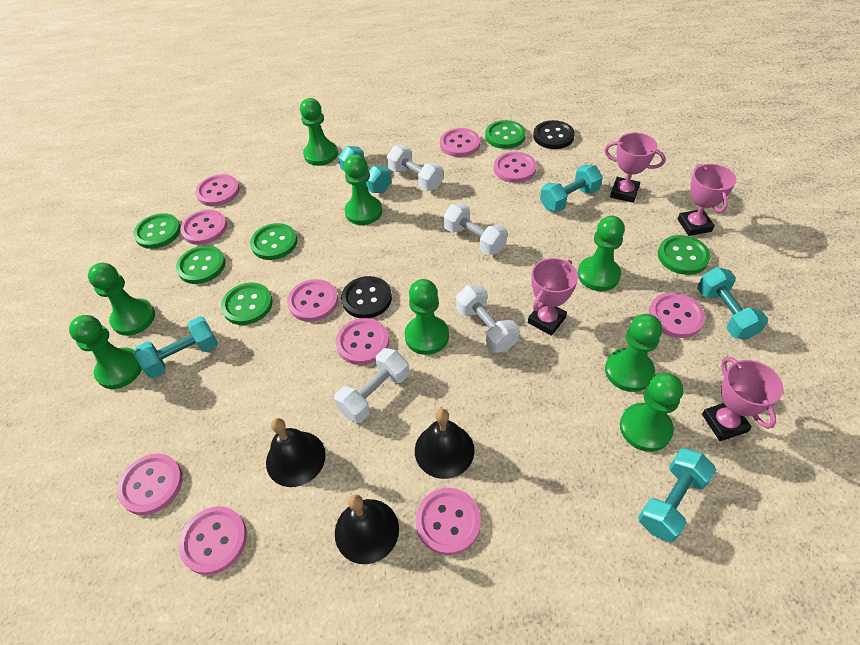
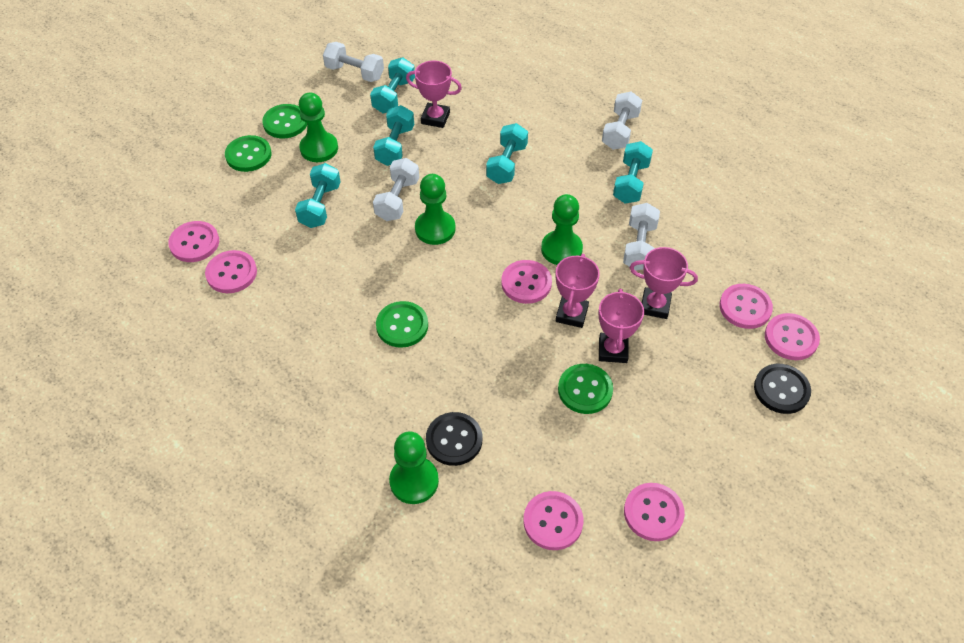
black bell: [266,418,326,487] [335,494,399,564] [415,409,474,479] = 3 -> none = 0
green button: [133,213,181,249] [176,245,225,284] [221,283,273,325] [250,223,297,260] [485,120,526,149] [658,235,710,275] = 6 -> [225,135,272,172] [262,104,307,138] [376,301,428,348] [558,364,613,414] = 4
green pawn: [69,315,142,389] [88,263,155,336] [300,98,338,166] [344,154,382,225] [405,279,449,355] [578,216,625,291] [605,314,662,392] [620,373,683,452] = 8 -> [299,92,338,162] [389,431,439,504] [415,174,456,245] [541,194,583,265] = 4
pink button: [117,454,183,515] [178,506,247,575] [180,210,227,245] [195,174,240,206] [287,279,338,322] [336,318,389,365] [416,488,481,555] [440,128,480,157] [494,152,537,183] [649,292,705,338] = 10 -> [168,221,219,262] [205,250,257,293] [501,260,552,304] [523,491,584,550] [624,483,685,541] [720,284,773,329] [765,313,820,360] = 7

